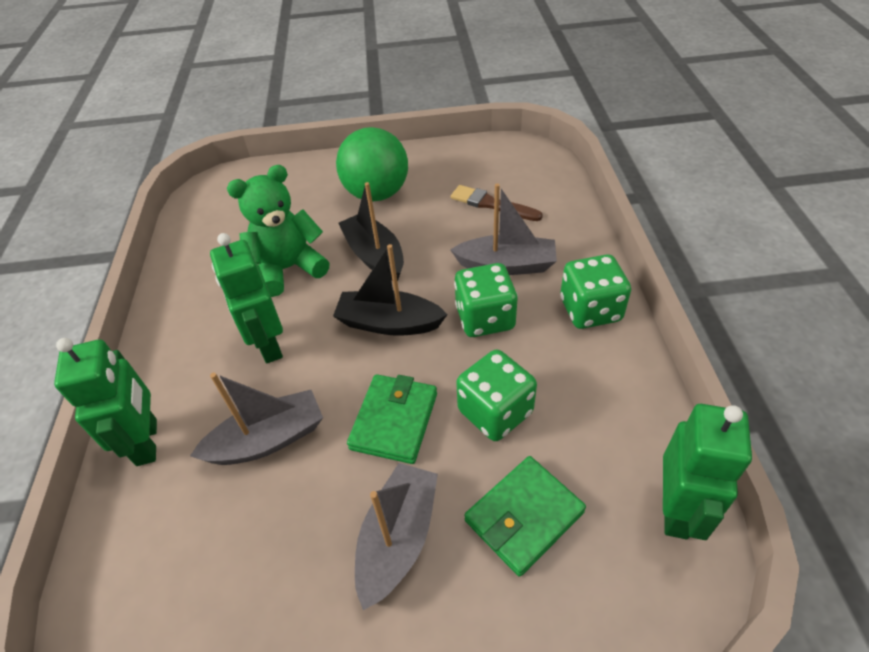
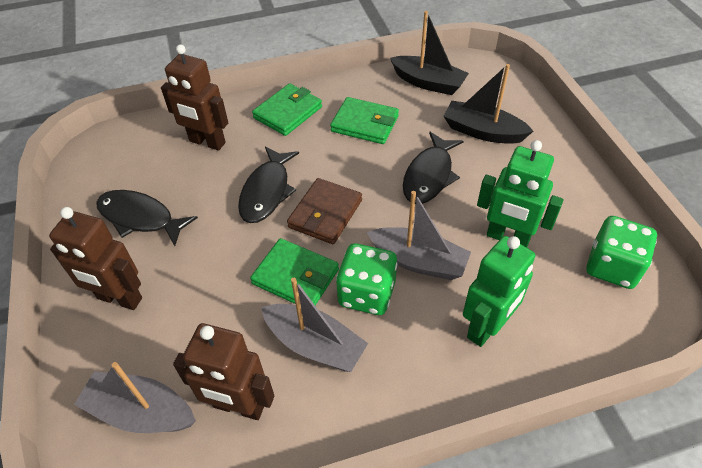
black fish: none = 0 -> [96,190,198,246] [238,146,299,223] [403,132,464,204] = 3
brown brush: [451,185,543,221] = 1 -> none = 0
brown robot: none = 0 -> [49,207,142,310] [161,44,228,151] [173,323,274,420] = 3
brown wallet: none = 0 -> [287,178,362,244] = 1
green ball: [336,127,408,202] = 1 -> none = 0
green dice: [454,263,518,337] [456,350,537,441] [560,254,631,329] = 3 -> [336,243,397,315] [587,216,657,289] = 2
green robot: [54,338,157,466] [210,233,283,363] [663,404,752,540] = 3 -> [463,236,535,347] [477,140,563,248] = 2
green teddy bear: [227,165,330,297] = 1 -> none = 0
green wallet: [347,374,437,464] [464,456,586,577] = 2 -> [250,238,339,305] [252,83,322,136] [330,97,399,144] = 3

